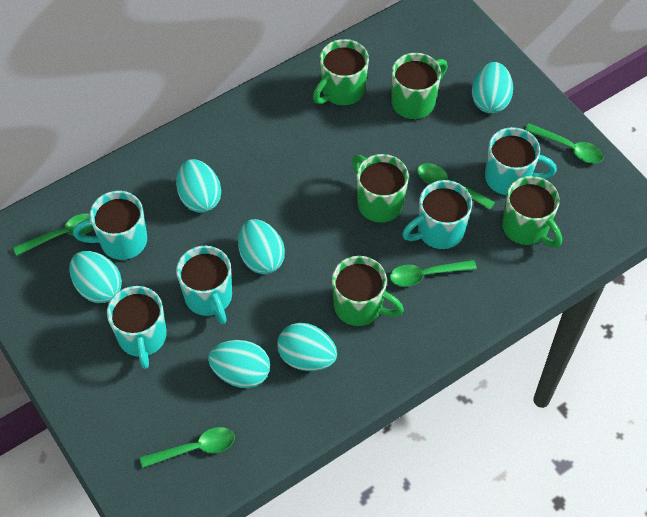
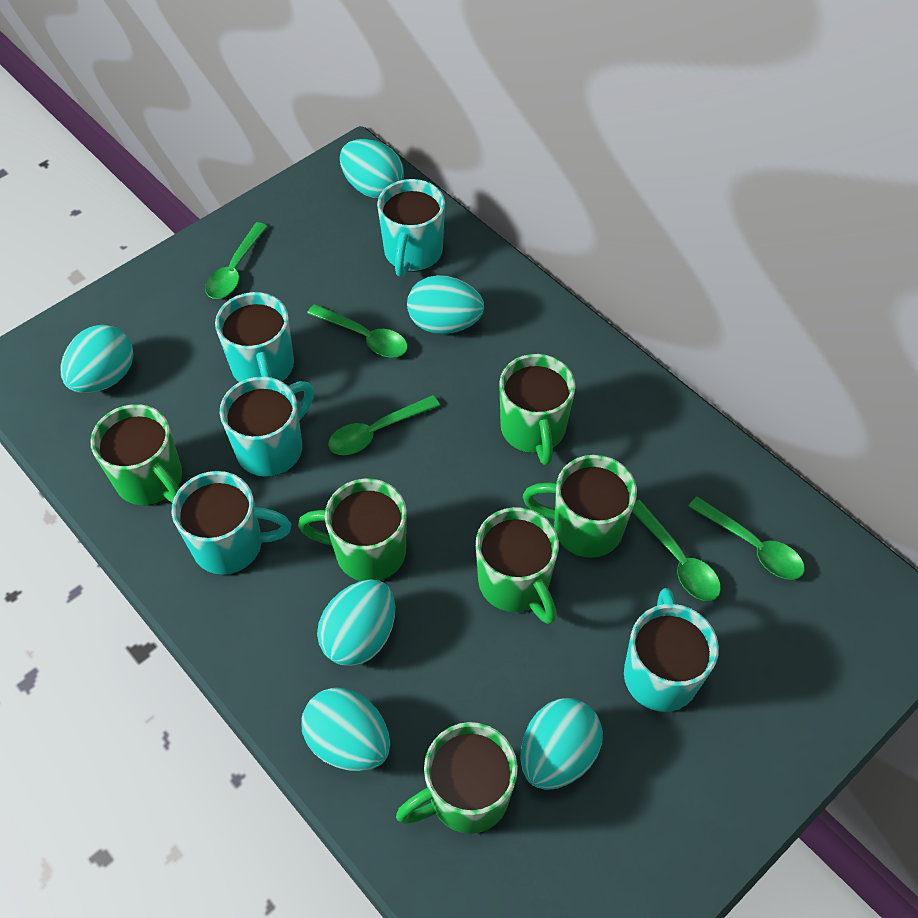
green mug: [313,39,369,106] [332,256,404,326] [352,154,409,223] [391,53,448,120] [502,176,562,248] = 5 -> [90,404,182,505] [298,479,407,581] [396,722,518,834] [476,507,559,624] [499,354,576,465] [523,455,637,558] = 6

